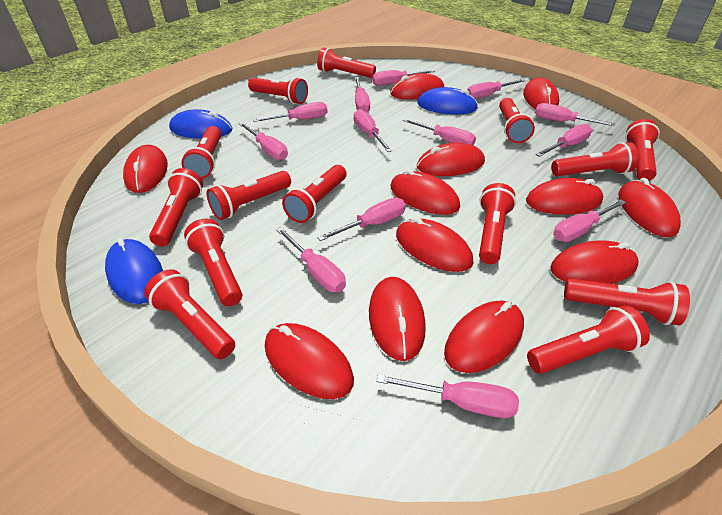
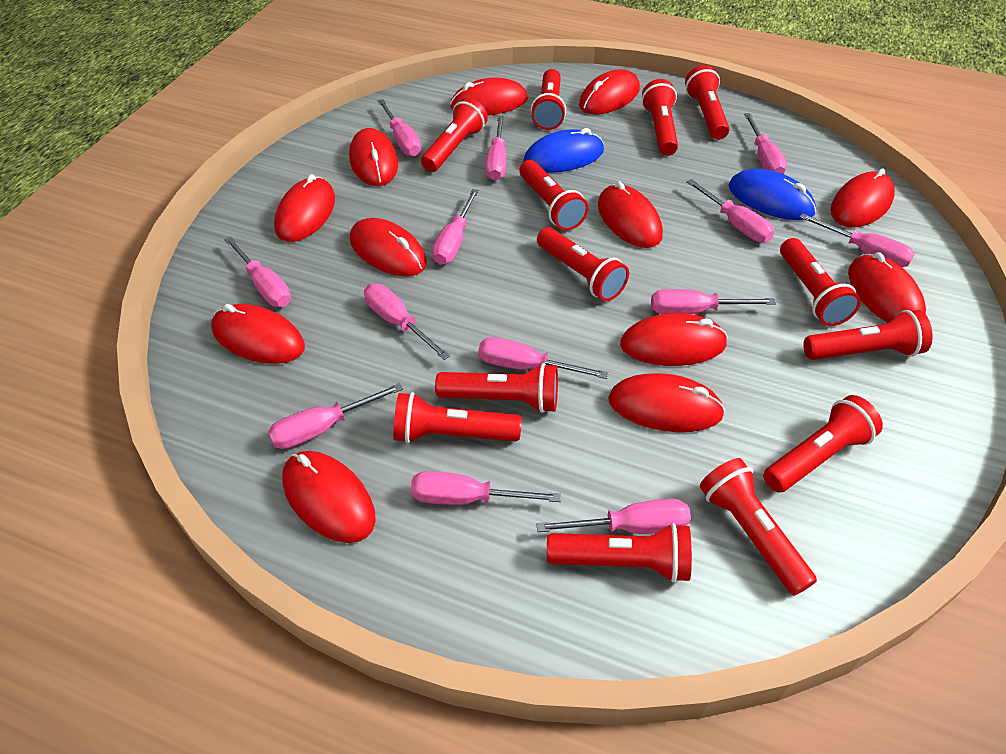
blue mouse: [105,238,163,304] [169,109,232,139] [417,87,478,114] = 3 -> [523,128,604,173] [729,169,816,220] = 2
red flashlight: [144,269,235,359] [149,168,203,247] [181,126,221,179] [184,219,242,306] [207,171,291,220] [248,77,308,104] [282,165,347,223] [317,47,376,78] [479,183,516,264] [499,98,535,143] [527,305,650,374] [551,142,639,176] [564,278,690,325] [625,119,660,181] = 14 -> [393,392,522,444] [421,98,488,172] [435,363,558,413] [519,160,588,230] [531,69,566,130] [537,227,629,301] [547,523,692,583] [641,79,678,156] [685,65,730,140] [700,458,817,595] [763,395,883,493] [780,238,861,326] [804,310,933,360] = 13

